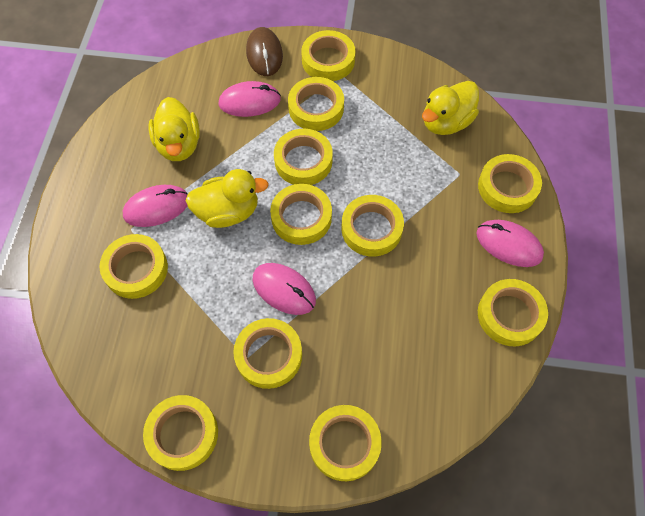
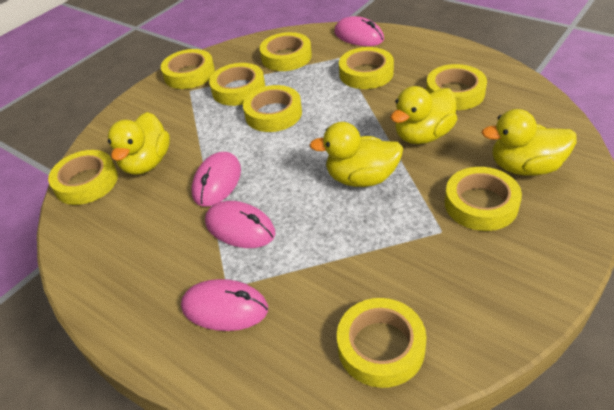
brown mouse: [246,27,283,76] = 1 -> none = 0
yellow duck: [148,97,200,161] [185,169,269,228] [422,81,479,135] = 3 -> [108,112,170,175] [309,122,403,187] [390,86,457,144] [481,109,577,176] = 4
yellow tape: [99,234,168,299] [143,395,218,471] [233,318,302,389] [270,184,332,245] [274,129,333,185] [288,77,344,131] [301,30,356,81] [309,405,382,481] [341,195,404,257] [478,154,542,213] [478,279,548,346] = 11 -> [48,150,118,205] [161,49,215,89] [209,63,265,106] [243,85,302,132] [260,32,312,71] [337,298,427,388] [339,47,394,89] [426,64,487,110] [445,167,522,231] = 9

